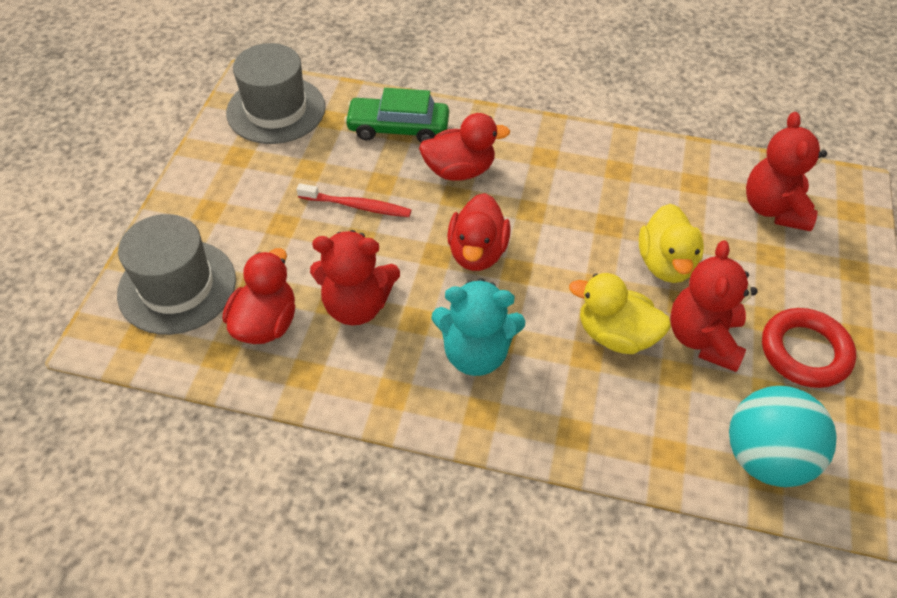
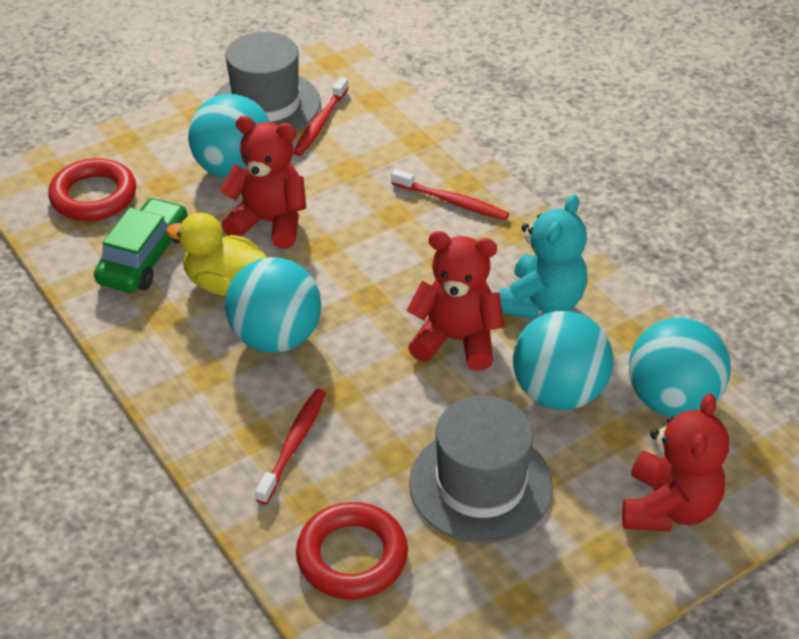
red duck: [223,248,295,344] [419,113,510,181] [447,193,511,271] = 3 -> none = 0
red ring: [762,308,856,388] = 1 -> [48,158,136,221] [296,502,408,600] = 2
red toothbrush: [297,183,411,217] = 1 -> [255,389,326,504] [293,77,349,156] [391,169,509,220] = 3
turquoise ball: [729,386,837,487] = 1 -> [188,94,270,178] [225,257,321,353] [513,311,613,410] [629,318,731,417] = 4
yellow duck: [569,273,671,354] [639,204,704,283] = 2 -> [166,212,267,296] = 1

